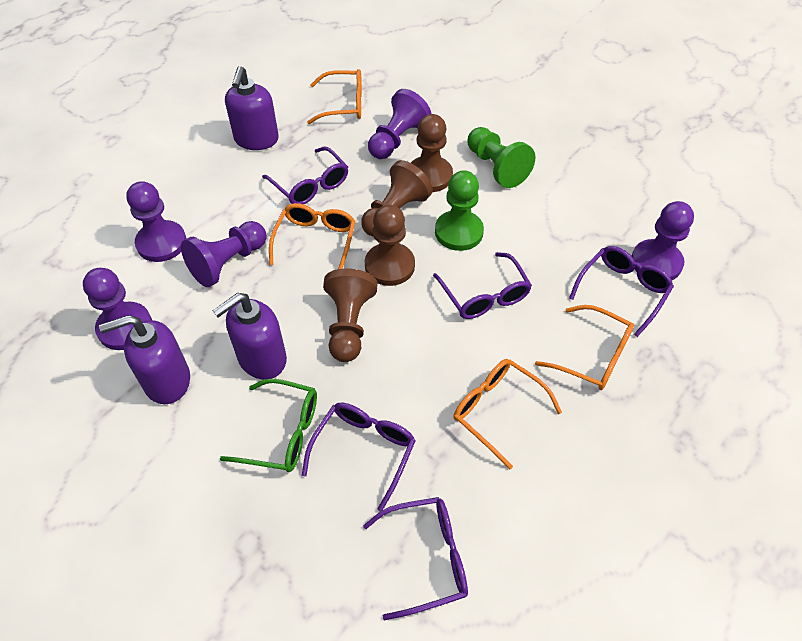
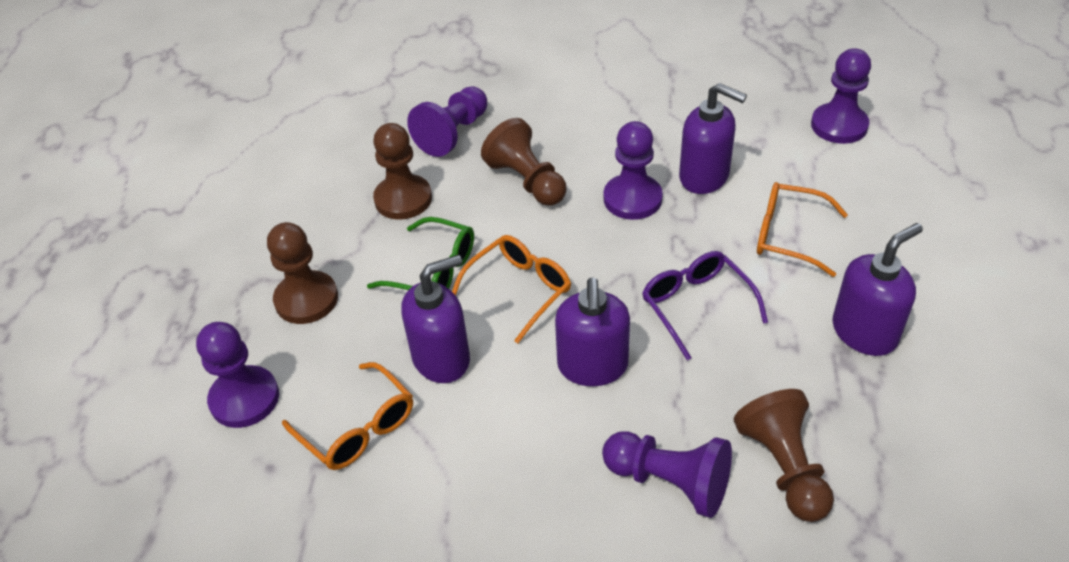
green pawn: [435,170,484,251] [468,127,535,188] = 2 -> none = 0
orange glasses: [269,203,356,269] [307,69,362,124] [453,359,562,469] [535,305,634,390] = 4 -> [282,362,413,470] [452,235,571,343] [757,182,848,277] = 3
purple glasses: [262,147,348,204] [302,402,416,511] [363,497,468,620] [433,252,532,319] [569,246,674,337] = 5 -> [642,251,768,360] = 1
purple soap dispenser: [99,315,190,404] [213,293,287,380] [225,66,279,150] = 3 -> [401,255,470,383] [555,278,630,386] [679,83,747,194] [832,223,923,356] = 4

